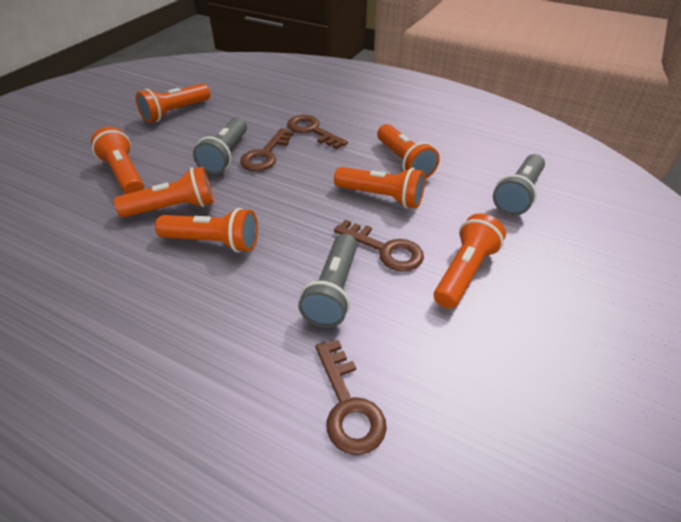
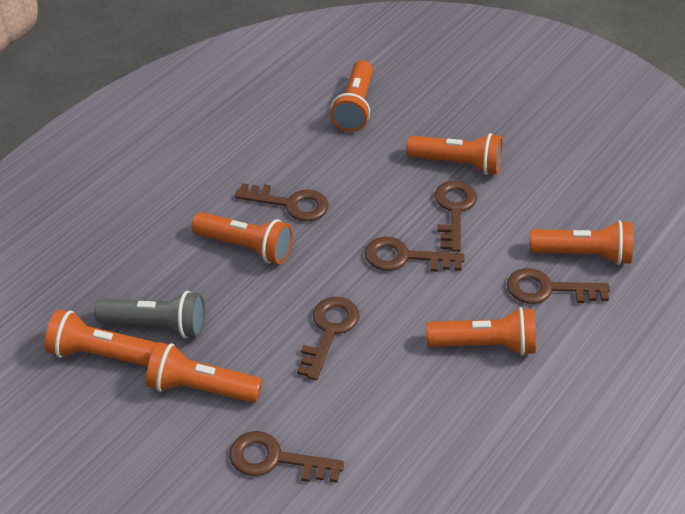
brown key: [240,128,294,171] [287,115,348,149] [315,340,387,455] [334,220,424,272] = 4 -> [230,431,344,483] [235,183,328,221] [297,297,359,380] [365,237,465,272] [435,180,477,252] [507,268,610,304] = 6
grey flashlight: [193,117,247,174] [298,234,357,328] [493,154,545,216] = 3 -> [94,291,205,338] = 1

